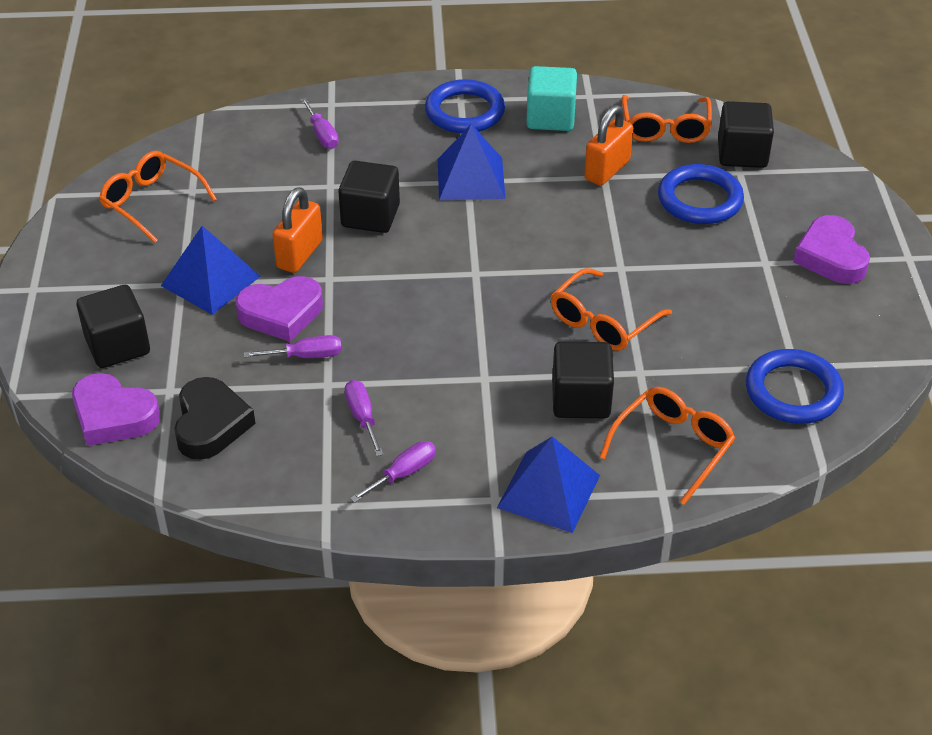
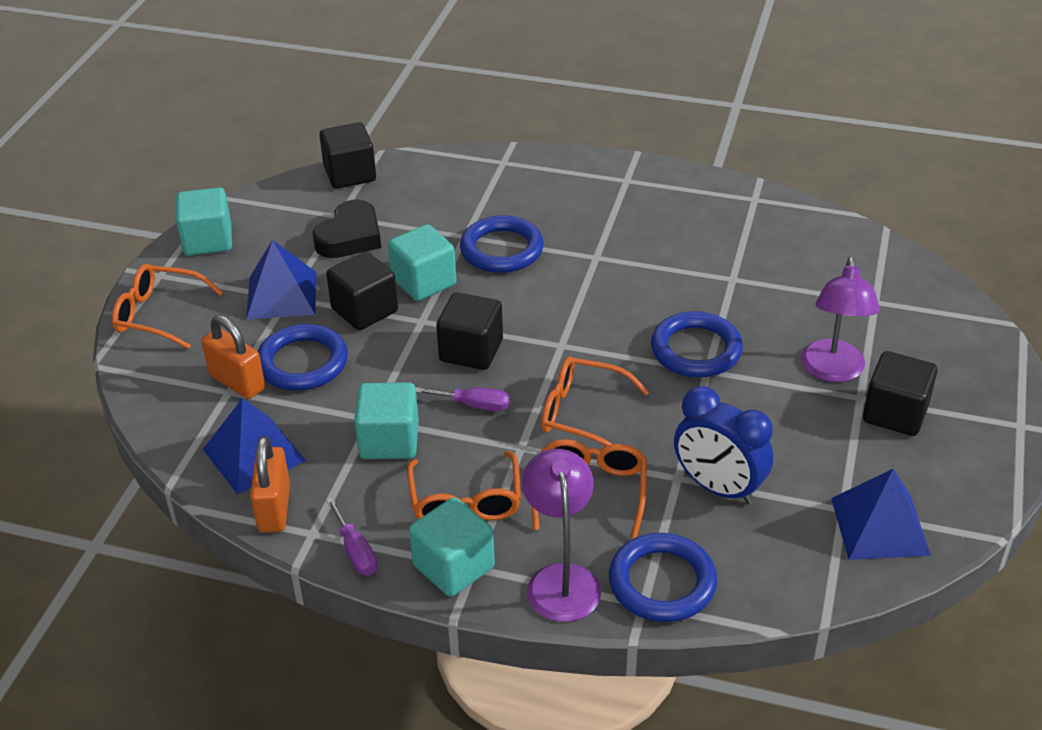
blue clock: none = 0 -> [674,386,773,505] = 1
blue ring: [425,79,505,133] [658,164,744,224] [745,349,844,424] = 3 -> [258,324,348,391] [460,215,544,273] [609,533,717,622] [651,311,743,378] = 4
purple heart: [72,373,160,446] [236,276,323,342] [793,215,870,284] = 3 -> none = 0
purple lamp: none = 0 -> [522,449,601,622] [801,257,880,382] = 2
purple screwdriver: [244,335,342,358] [301,98,339,149] [345,380,384,456] [350,441,436,503] = 4 -> [326,498,377,575] [415,387,510,411] = 2
turquoise cube: [526,66,577,131] = 1 -> [176,187,232,256] [354,382,419,459] [388,224,456,301] [409,497,495,597] = 4

